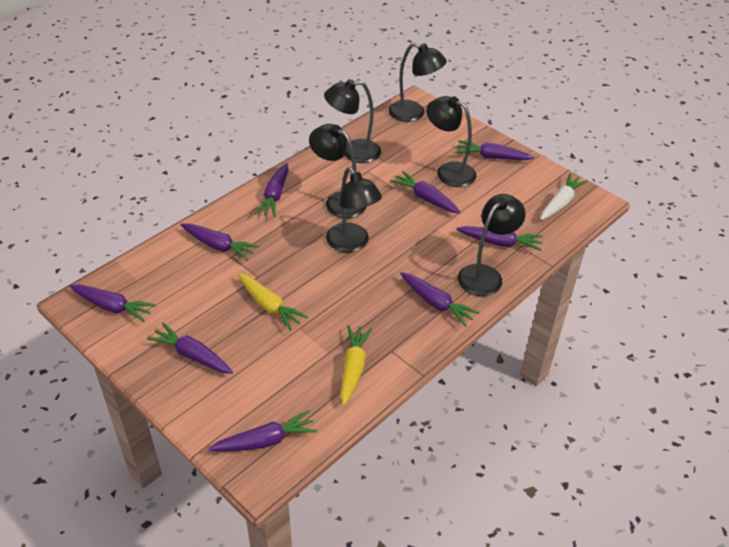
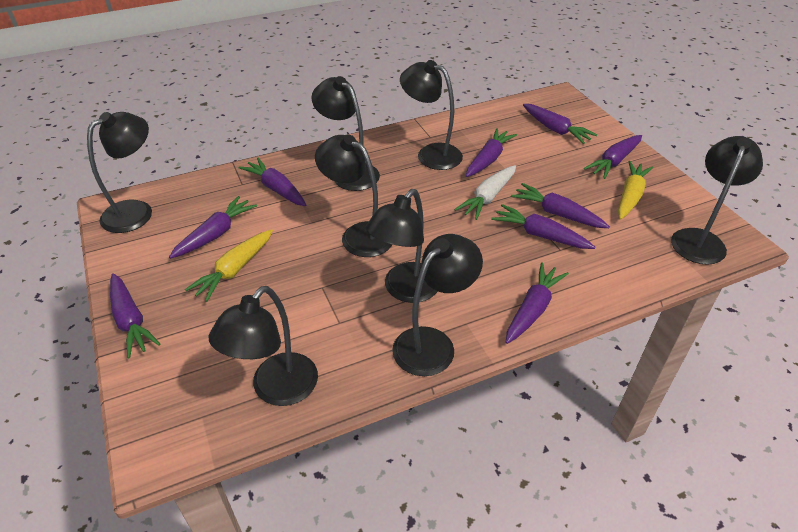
black lamp: [309,124,367,218] [324,79,381,163] [326,167,382,253] [389,43,447,122] [426,96,477,187] [458,194,525,296] = 6 -> [87,112,152,233] [209,286,318,406] [311,76,380,191] [315,135,392,257] [366,189,438,303] [392,234,483,376] [400,60,463,170] [671,136,763,265] = 8

